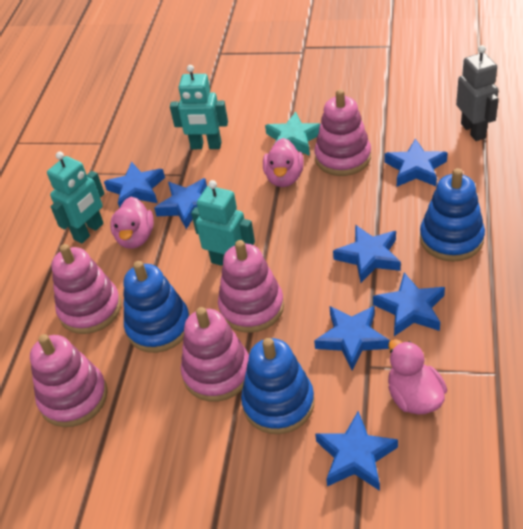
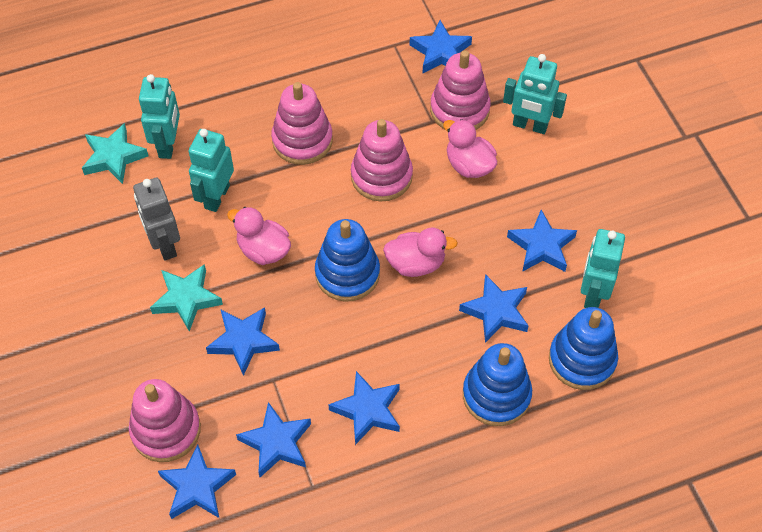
pink stacking toy: [30,334,108,427] [51,244,121,334] [181,307,249,402] [218,240,284,333] [315,89,371,176] = 5 -> [129,379,201,462] [271,82,333,165] [351,119,413,202] [430,50,491,130] = 4
turquoise robot: [47,152,105,243] [170,65,228,149] [191,180,255,266] = 3 -> [139,74,180,159] [189,129,234,212] [503,54,567,134] [581,229,625,308] = 4
turquoise star: [265,112,320,156] = 1 -> [82,123,148,184] [150,264,223,332] = 2

